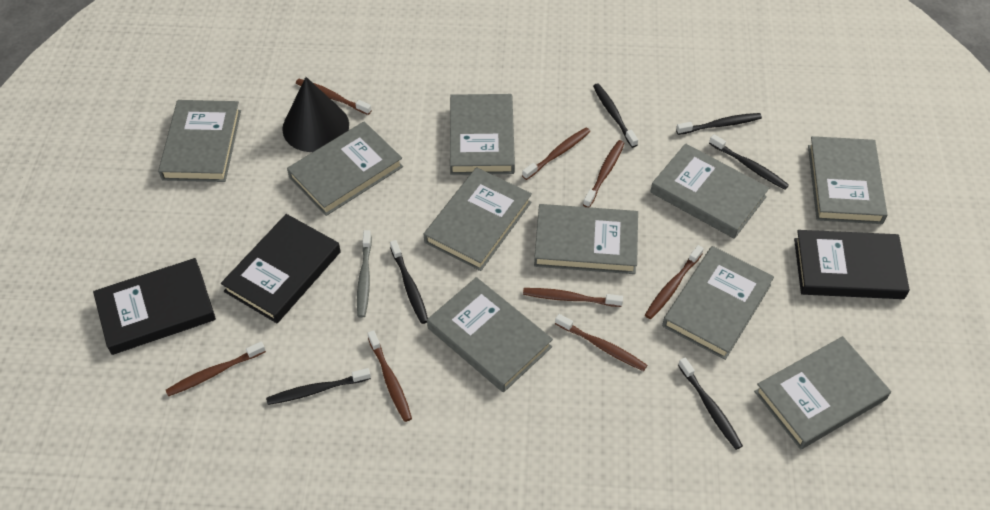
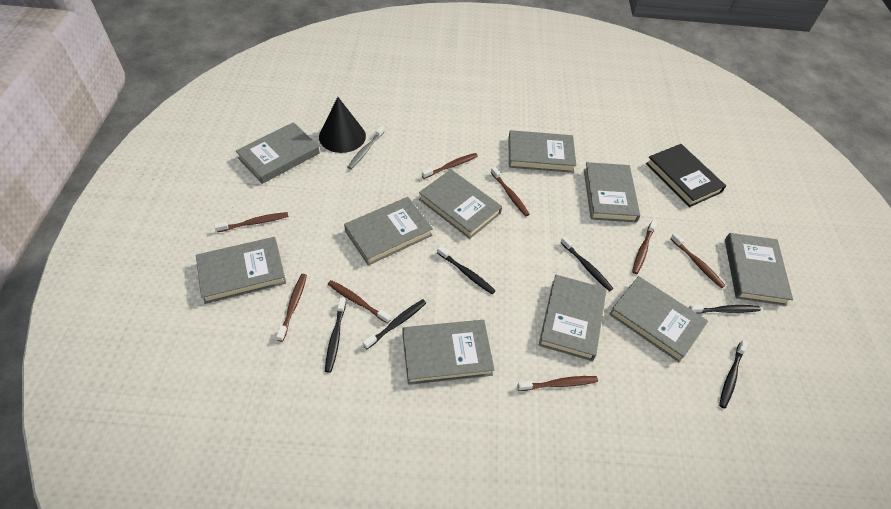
black book: [93,258,216,355] [221,214,341,323] [794,230,910,299] = 3 -> [646,144,726,207] = 1

